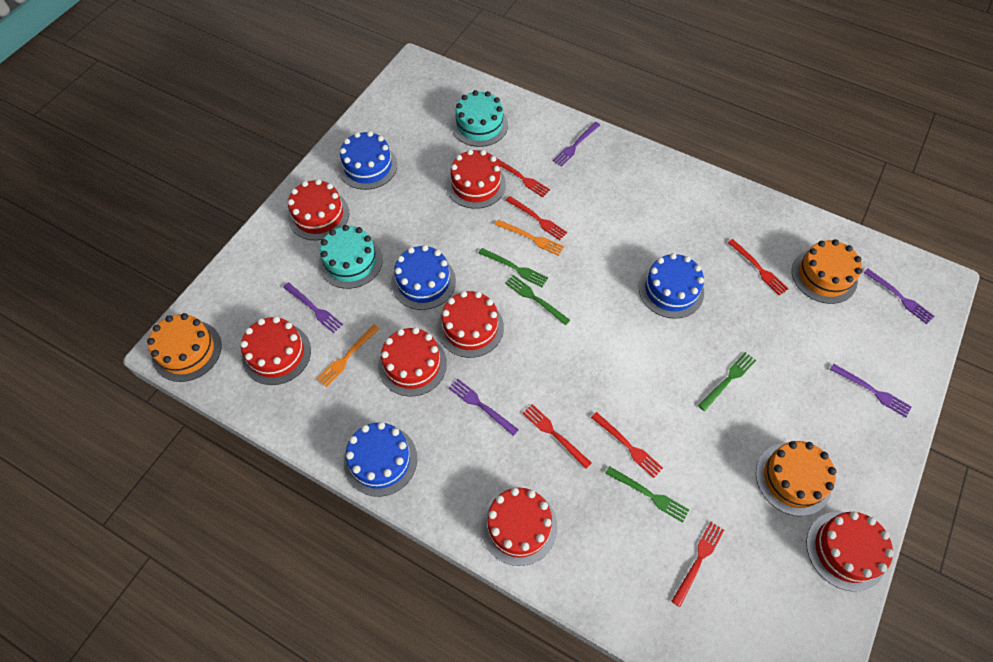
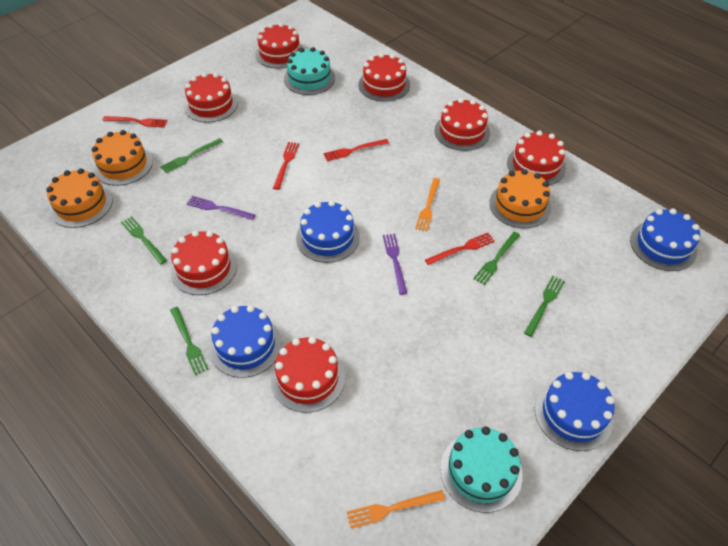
green fork: [479,248,548,287] [505,275,570,325] [605,466,689,523] [698,352,756,411] = 4 -> [121,216,167,264] [160,138,223,173] [170,307,209,375] [473,232,520,285] [524,276,565,337] = 5
purple fork: [283,282,343,333] [449,378,519,436] [553,122,600,166] [830,364,912,417] [863,268,934,324] = 5 -> [187,196,255,220] [383,234,407,295] = 2
red fork: [496,158,550,197] [506,196,567,240] [522,404,591,469] [591,412,663,478] [671,522,724,607] [728,239,788,296] = 6 -> [102,116,168,128] [273,142,299,190] [323,139,389,161] [425,233,495,265] = 4

